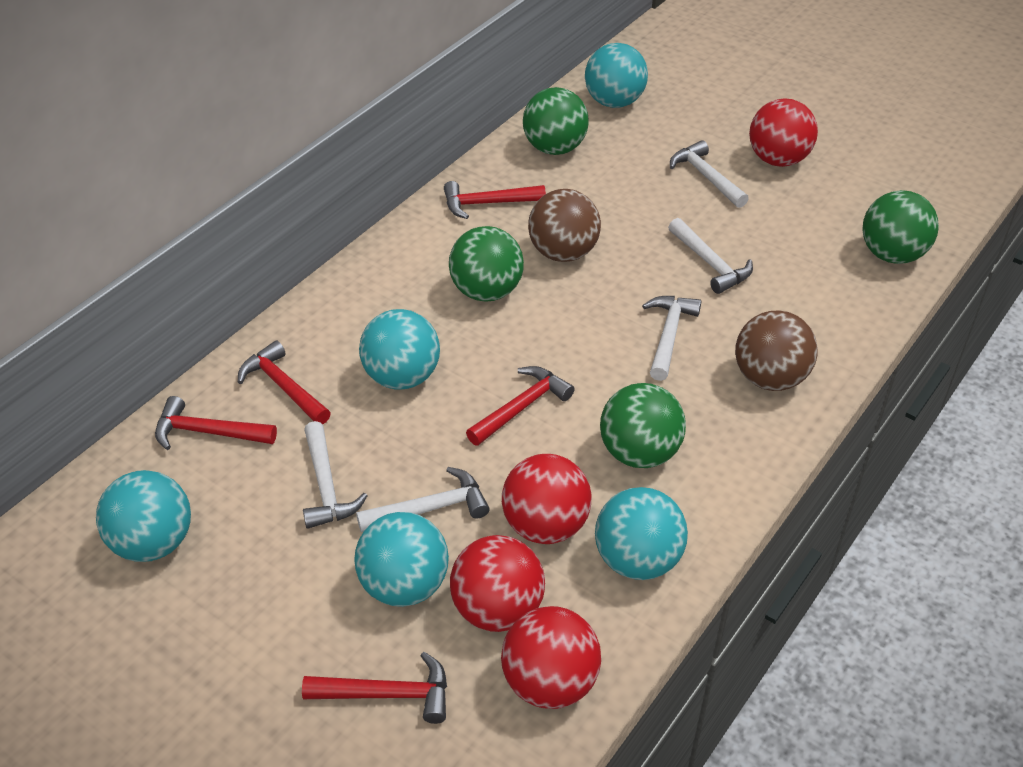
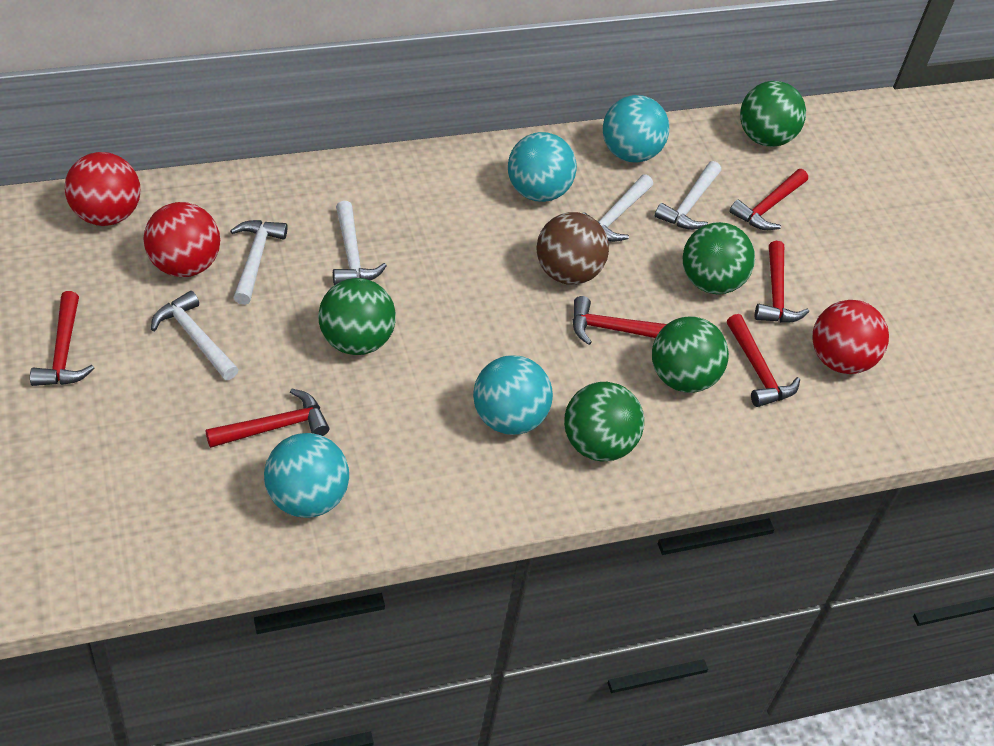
brown ball: [528,189,601,262] [735,311,818,391] = 2 -> [537,212,609,285] = 1
green ball: [449,226,524,301] [523,87,589,155] [600,383,686,468] [862,190,939,264] = 4 -> [319,278,396,355] [564,382,644,462] [652,316,729,393] [683,222,755,294] [740,81,806,147] = 5
red ball: [450,535,545,632] [501,606,601,709] [502,454,592,544] [749,98,818,167] = 4 -> [65,152,141,226] [143,202,220,277] [812,300,889,374] = 3
red hammer: [155,396,277,450] [238,341,331,425] [302,652,447,724] [444,181,546,219] [466,366,575,446] = 5 -> [30,291,94,386] [206,389,329,448] [572,296,667,345] [727,314,800,407] [730,169,808,230] [755,241,809,323] = 6
turquoise ball: [96,470,191,562] [354,512,449,607] [359,309,440,390] [585,43,648,108] [595,487,688,580] = 5 -> [264,433,349,518] [473,355,553,435] [508,132,577,202] [603,95,669,163] = 4

